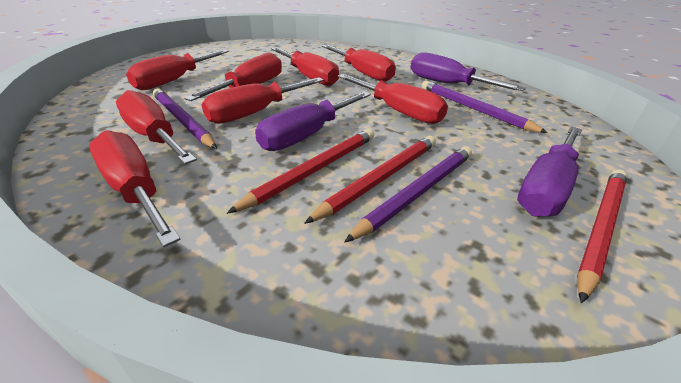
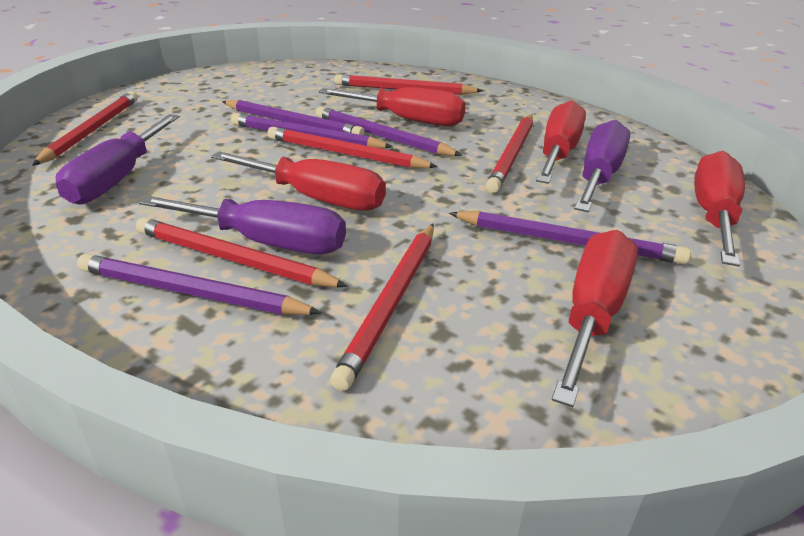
purple pencil: [153,89,217,149] [344,146,472,243] [422,81,548,133] = 3 -> [77,254,322,315] [222,100,365,135] [231,113,393,149] [316,107,462,156] [449,211,691,264] = 5
red pencil: [227,129,374,214] [304,136,436,224] [577,169,627,303] = 3 -> [32,91,138,166] [136,217,348,287] [267,127,438,168] [330,224,434,391] [334,74,483,95] [486,114,533,193] = 6
red screwdriver: [89,130,181,247] [116,90,197,165] [126,50,229,90] [185,53,282,101] [201,77,324,124] [271,47,339,86] [322,45,396,82] [338,74,448,124] = 8 -> [211,151,386,211] [319,87,466,126] [536,101,586,184] [552,230,638,407] [694,151,745,267] = 5

